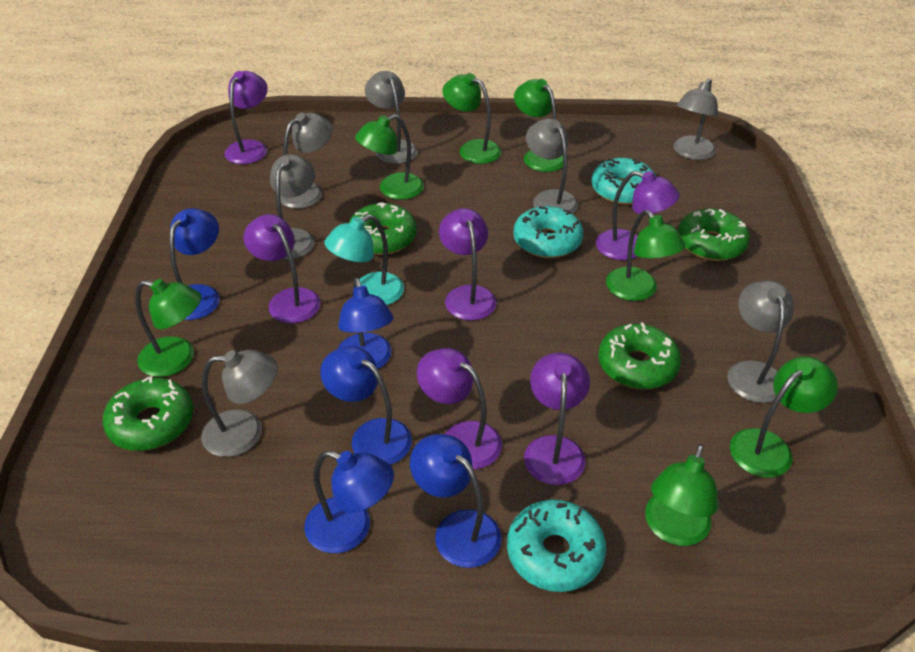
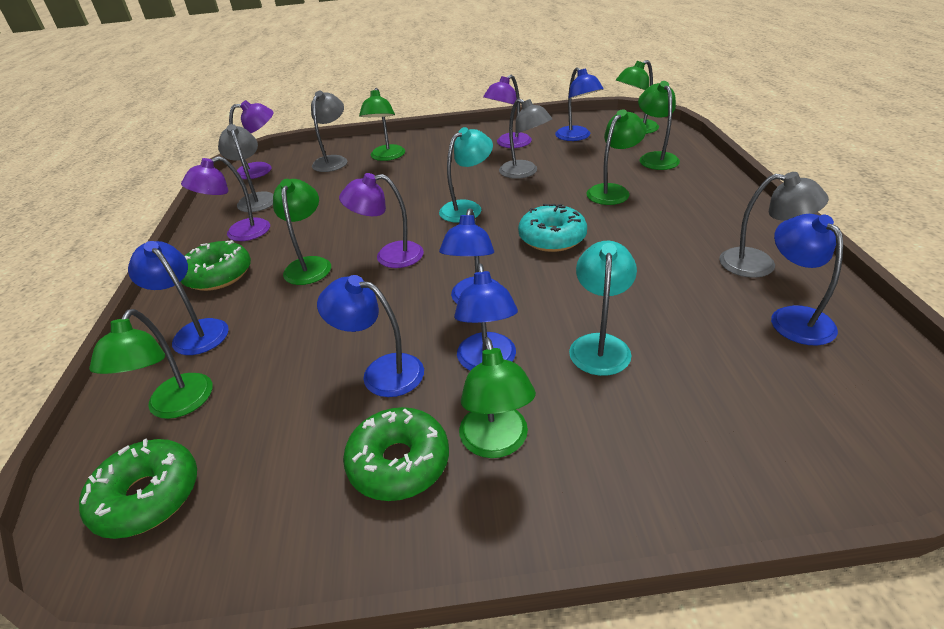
blue lamp: [169,208,220,320] [304,451,394,553] [320,346,412,465] [338,278,393,369] [410,434,502,568] = 5 -> [128,241,229,355] [317,275,424,397] [439,208,501,304] [454,263,518,371] [555,67,603,141] [771,214,843,345] = 6
green donut: [103,376,193,451] [349,202,417,255] [598,322,681,389] [678,209,750,261] = 4 -> [79,439,197,539] [180,240,251,291] [343,407,449,501] = 3
grey lamp: [201,350,278,457] [270,154,315,259] [280,113,333,209] [365,71,418,164] [526,118,578,214] [673,78,718,160] [727,281,794,403] = 7 -> [218,124,273,212] [311,91,347,172] [499,99,552,179] [719,172,829,278] = 4
purple lamp: [225,71,268,164] [244,214,321,323] [417,348,502,469] [439,208,497,320] [524,353,590,485] [596,171,680,260] = 6 -> [181,156,270,241] [229,100,274,179] [339,173,424,268] [483,75,532,148] = 4
turquoise donut: [507,500,606,592] [513,206,583,258] [591,158,656,205] = 3 -> [518,204,587,252] = 1
turquoise lamp: [324,215,404,305] = 1 -> [439,127,493,222] [569,241,637,376] = 2

